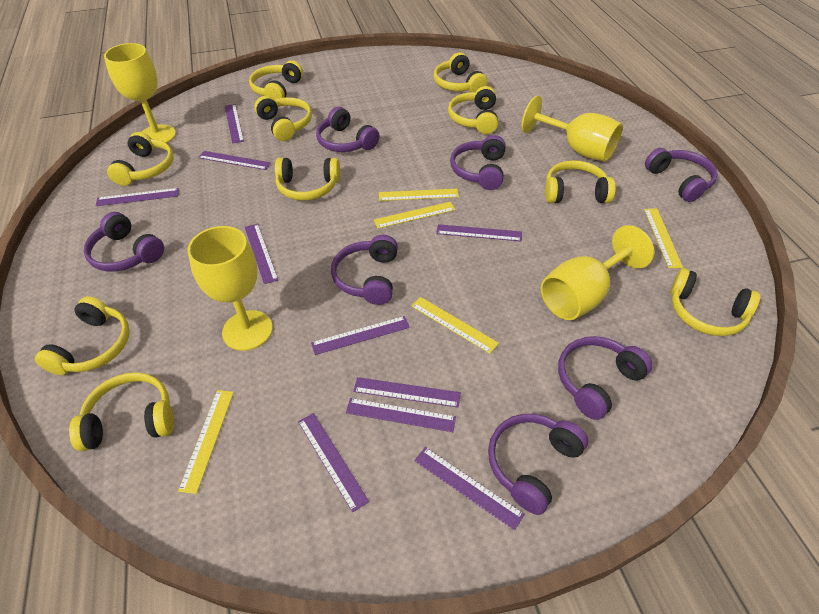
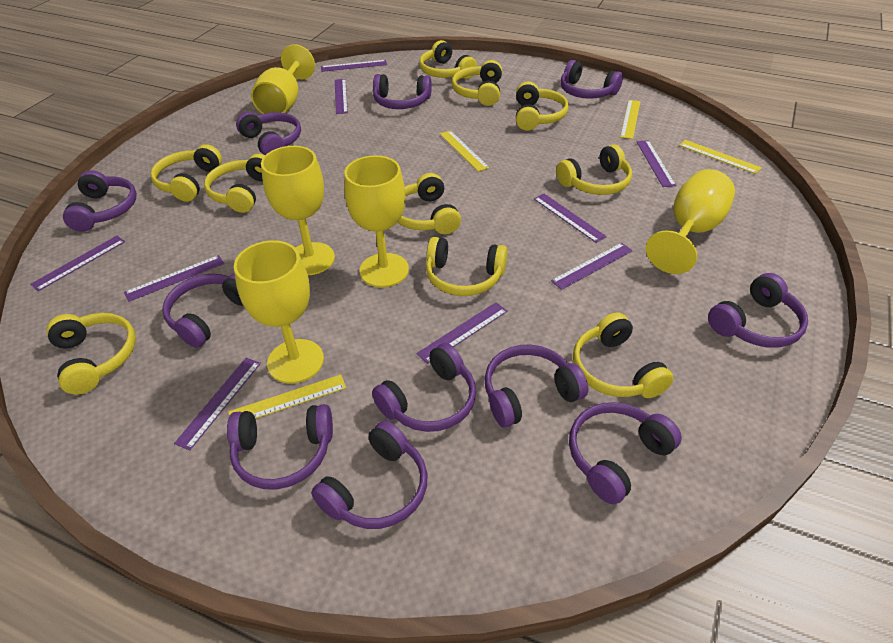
purple headphones: [83,212,164,272] [316,107,379,152] [331,235,398,305] [450,135,505,190] [488,414,588,515] [558,336,653,420] [645,148,718,202] = 7 -> [63,170,137,232] [162,273,243,348] [227,404,333,490] [236,112,301,155] [311,421,428,529] [372,343,476,432] [373,74,432,109] [484,345,588,428] [560,60,623,99] [569,402,682,504] [708,273,808,348] = 11
purple ruler: [96,188,179,206] [198,151,271,170] [225,104,244,144] [245,224,278,284] [298,413,369,512] [311,316,410,355] [346,398,456,432] [353,377,461,408] [414,447,525,531] [436,224,522,242] = 10 -> [30,236,125,291] [124,255,224,302] [174,358,261,450] [321,60,387,72] [335,79,348,114] [417,302,507,364] [534,194,607,243] [551,243,633,290] [637,140,676,187] = 9
yellow goblet: [104,43,176,143] [187,226,273,351] [522,96,623,162] [541,225,654,320] = 4 -> [234,241,324,383] [251,44,315,114] [261,146,335,275] [344,155,409,287] [646,169,735,274] = 5
yellow ruler: [178,390,234,494] [374,202,455,229] [379,189,459,201] [411,297,499,354] [644,208,683,268] = 5 -> [228,375,346,419] [440,130,489,172] [620,100,640,139] [679,140,762,174] = 4

